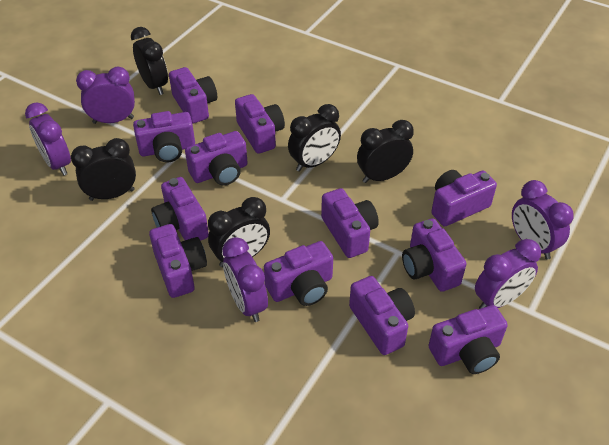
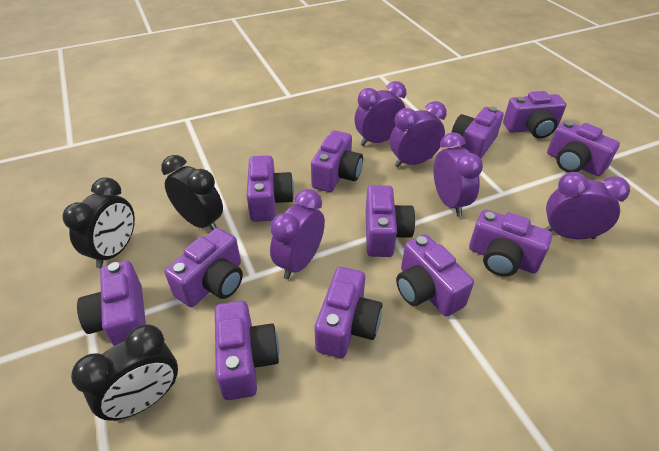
black clock: [71,138,136,201] [131,27,168,95] [208,197,270,267] [288,104,341,172] [357,120,414,183] = 5 -> [62,178,135,268] [71,324,178,421] [161,155,223,231] = 3

